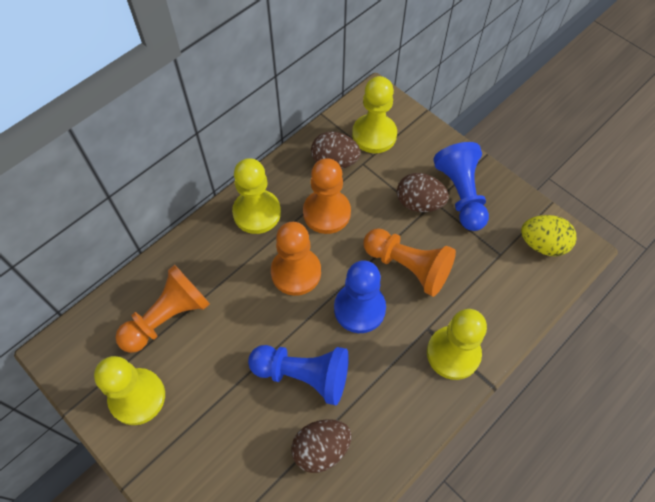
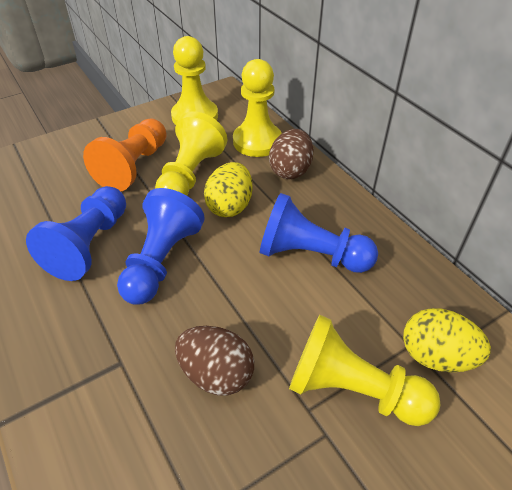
brown egg: [291,419,352,473] [311,131,361,169] [397,173,449,212] = 3 -> [175,326,254,395] [269,129,314,179] = 2
orange pawn: [115,265,210,353] [271,222,321,296] [303,158,351,234] [364,228,456,297] = 4 -> [83,119,167,191] = 1
yellow egg: [521,215,576,256] = 1 -> [204,162,253,217] [403,308,491,372] = 2

